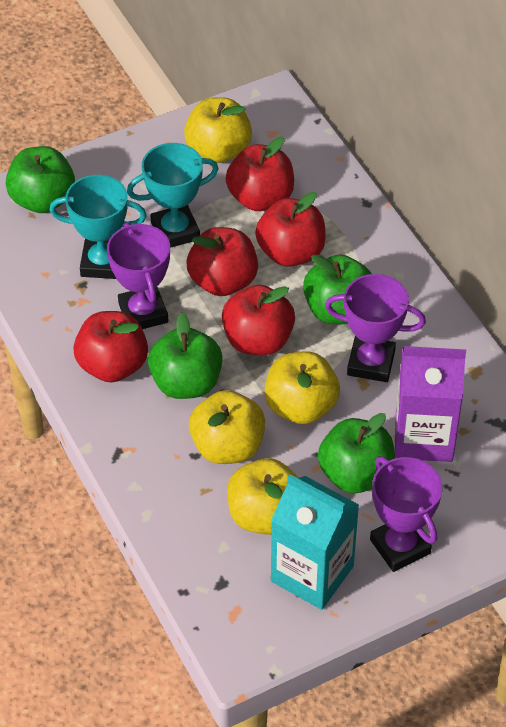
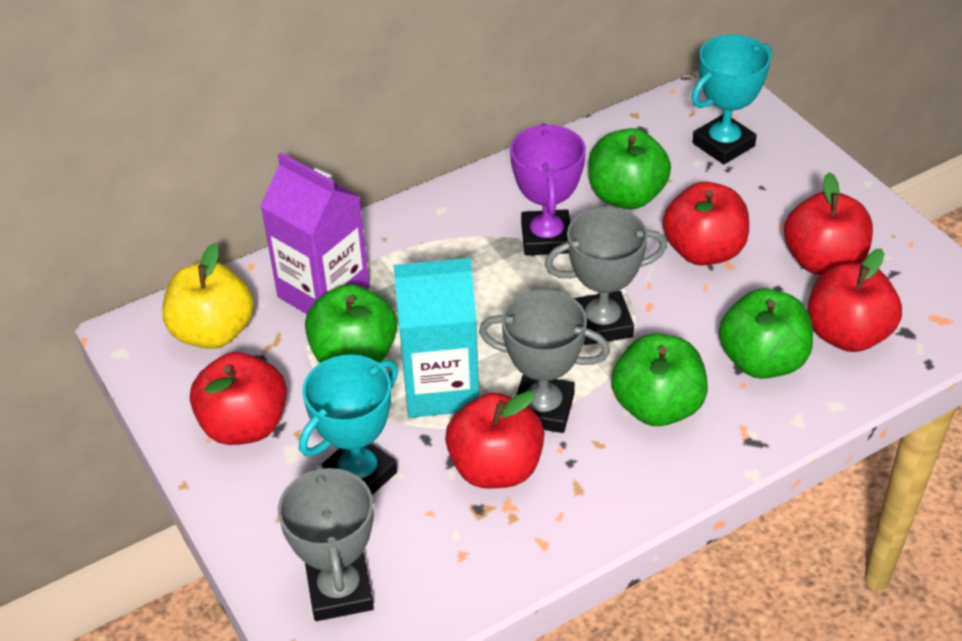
grey trophy: none = 0 -> [278,463,374,621] [479,290,610,433] [545,207,667,345] = 3
purple trophy: [107,222,170,329] [325,274,426,382] [370,456,442,572] = 3 -> [510,124,586,256] = 1
yellow apple: [184,97,252,163] [189,390,265,464] [227,458,298,535] [264,351,340,424] = 4 -> [162,243,254,349] = 1

